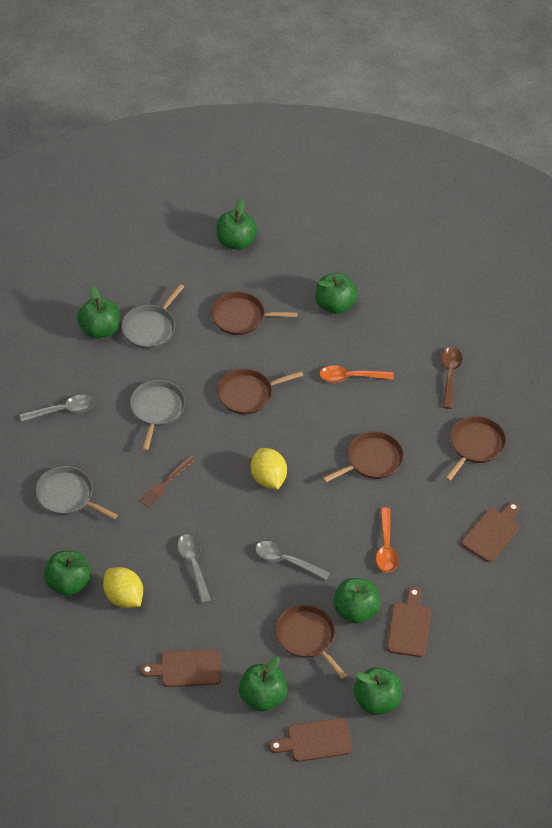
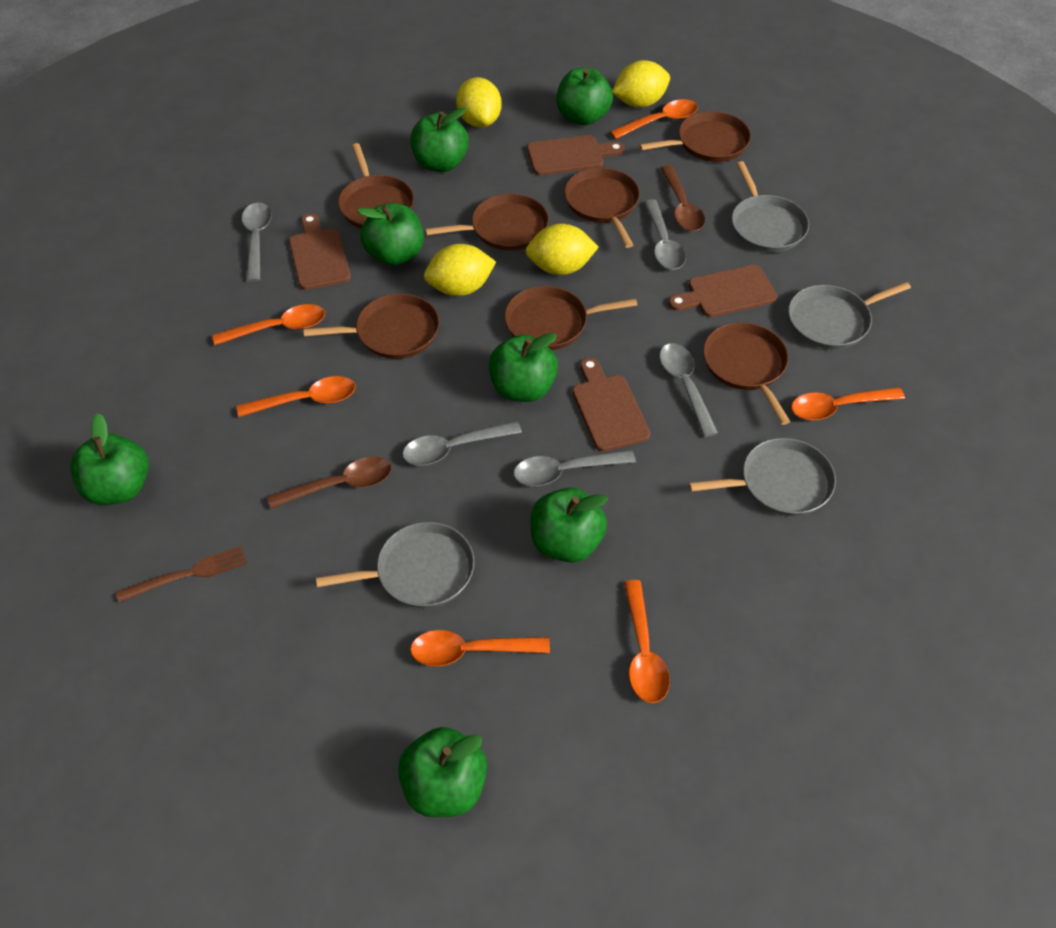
brown pan: [211,292,298,335] [217,369,303,414] [276,605,347,679] [323,431,404,482] [445,416,506,481] = 5 -> [303,293,439,359] [338,143,414,229] [425,193,549,251] [504,286,637,350] [564,168,640,248] [639,111,751,162] [703,322,791,425] = 7
brown spoon: [441,347,462,409] = 1 -> [267,457,392,509] [661,165,705,231] = 2
grey pan: [35,466,118,519] [121,284,184,349] [130,380,185,451] = 3 -> [316,522,475,608] [689,438,836,516] [731,161,809,252] [788,282,911,349] = 4
grey spoon: [20,395,95,422] [177,534,211,603] [255,541,330,580] = 3 -> [242,203,272,282] [402,421,522,465] [514,450,636,486] [644,199,686,270] [660,343,718,437] = 5
orange spoon: [319,365,394,383] [376,508,398,573] = 2 -> [212,304,325,345] [237,376,356,417] [410,630,550,666] [610,99,698,139] [624,580,670,703] [791,387,905,420] = 6
yellow lemon: [103,567,143,608] [251,448,287,489] = 2 -> [424,244,496,296] [456,77,502,127] [526,224,599,275] [612,60,670,108] = 4

